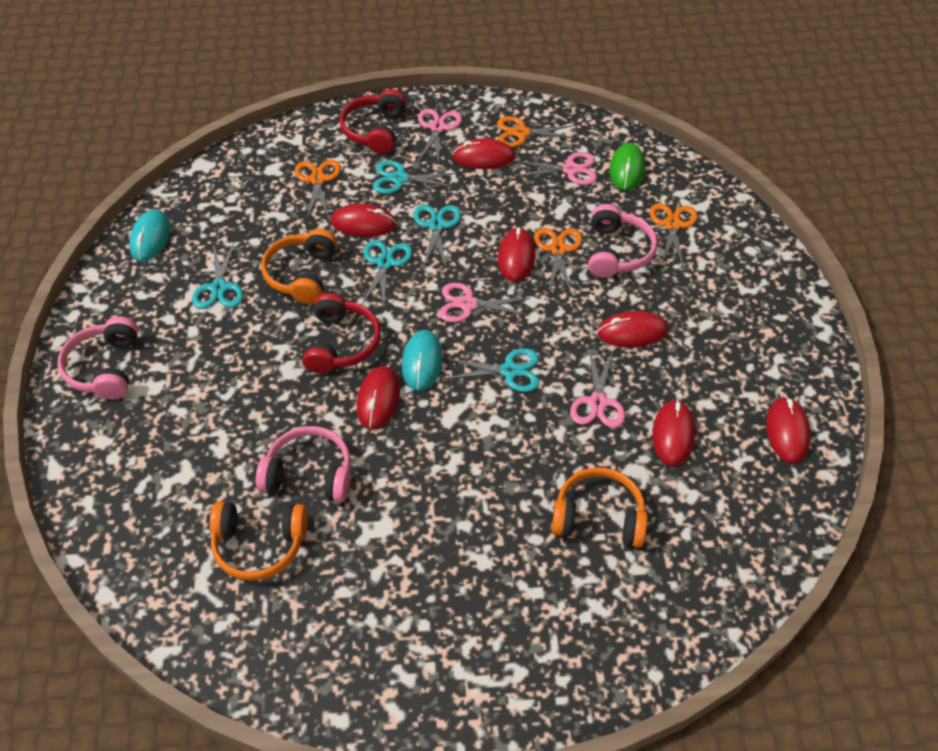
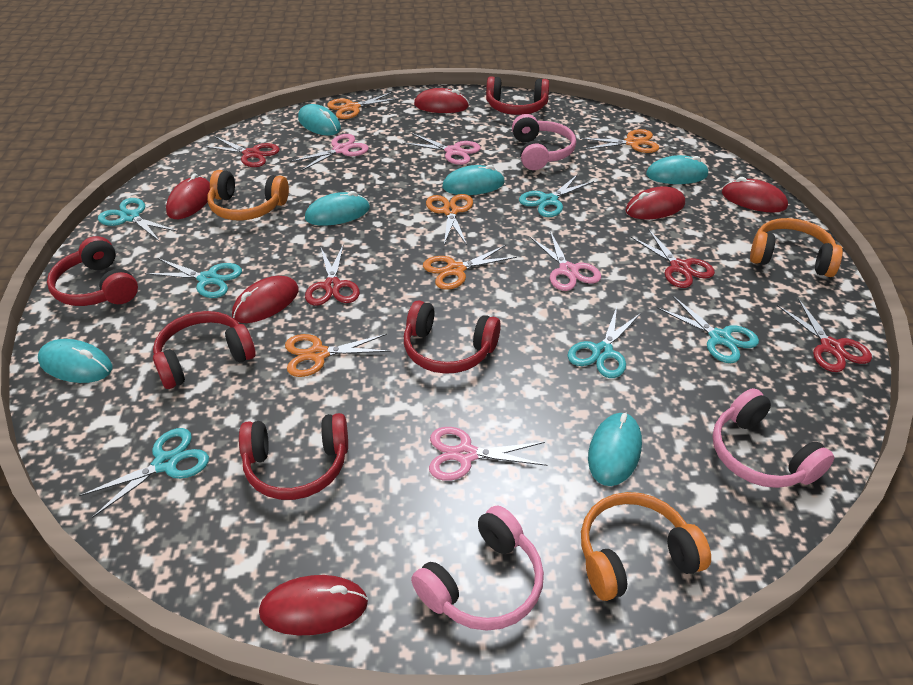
green mouse: [610,143,645,191] = 1 -> none = 0
orange scissors: [295,160,341,218] [497,116,577,147] [534,228,582,292] [650,203,697,268] = 4 -> [285,334,391,377] [327,92,400,119] [423,245,517,290] [426,194,473,245] [580,129,659,153] = 5
red headphones: [303,293,381,374] [340,89,406,154] = 2 -> [47,236,138,306] [153,311,256,389] [239,413,348,500] [404,300,501,374] [486,76,549,115] = 5
red mouse: [331,204,397,237] [357,366,400,430] [452,138,516,169] [498,227,535,282] [597,311,668,347] [652,399,695,466] [766,396,811,464] = 7 -> [166,173,210,219] [232,276,299,323] [259,575,368,635] [414,88,469,113] [625,186,685,219] [722,177,788,213] = 6
red scissors: none = 0 -> [202,136,280,167] [305,244,360,306] [631,229,715,288] [777,298,872,372] = 4
turquoise mouse: [129,209,170,262] [402,330,443,391] = 2 -> [38,339,112,383] [298,104,341,135] [305,191,370,226] [442,165,505,195] [588,413,642,486] [646,155,709,184] = 6
turquoise scissors: [192,241,243,309] [361,240,412,306] [373,160,457,194] [413,205,461,267] [445,348,539,392] = 5 -> [79,428,209,518] [98,198,177,241] [145,258,242,298] [519,174,594,217] [568,307,641,378] [657,296,759,363] = 6

